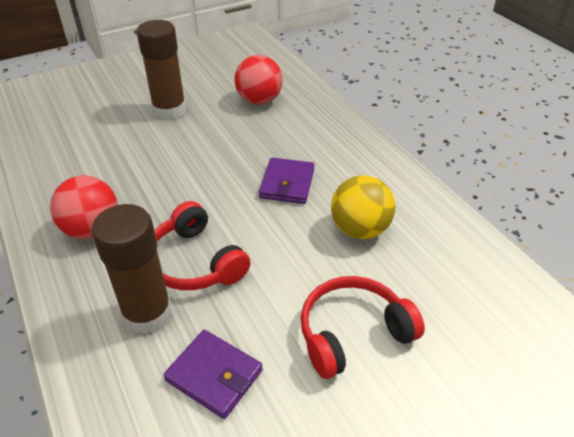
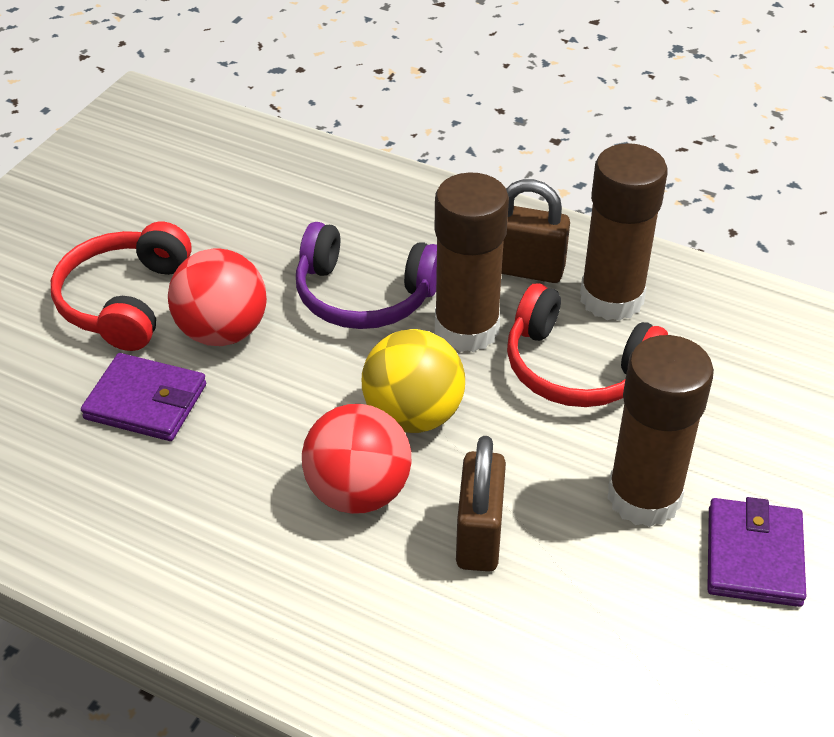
brown glue stick: [91,204,172,334] [137,20,186,120] = 2 -> [435,172,509,352] [580,143,667,321] [607,335,714,527] = 3
brown padlock: none = 0 -> [456,436,506,572] [501,179,570,283] = 2
purple headphones: none = 0 -> [296,222,437,329] = 1

